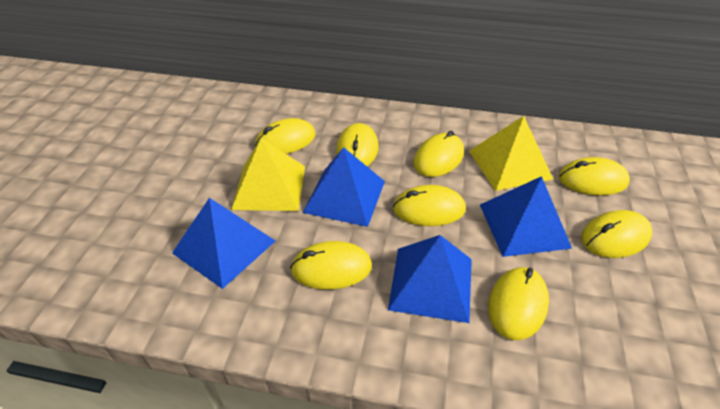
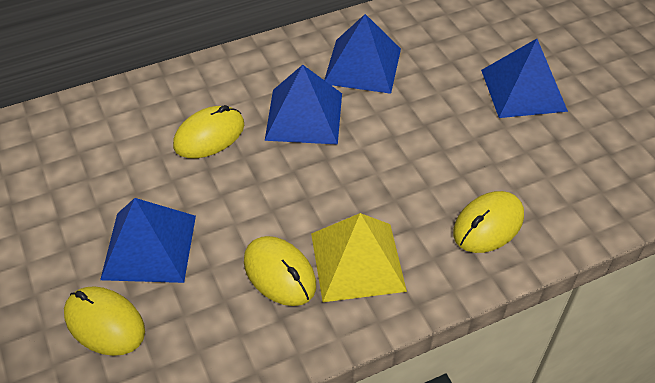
yellow mouse: [255,118,316,154] [290,241,372,290] [336,123,378,166] [393,185,466,226] [413,131,464,177] [488,267,549,340] [559,157,630,196] [581,210,652,258] = 8 -> [64,286,145,356] [173,105,244,158] [244,236,316,306] [453,191,524,253] = 4
yellow pyramid: [231,138,305,211] [469,116,553,191] = 2 -> [311,213,407,302] = 1

